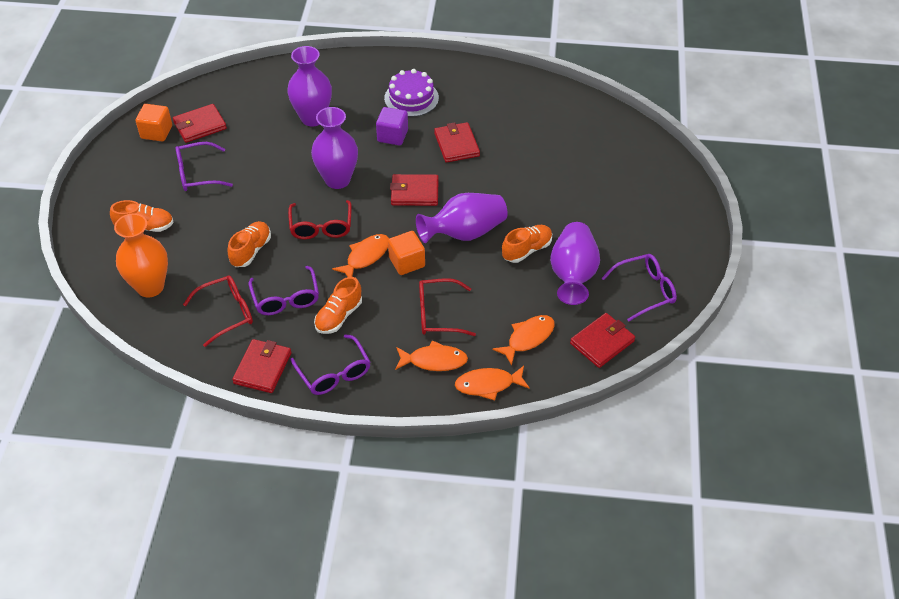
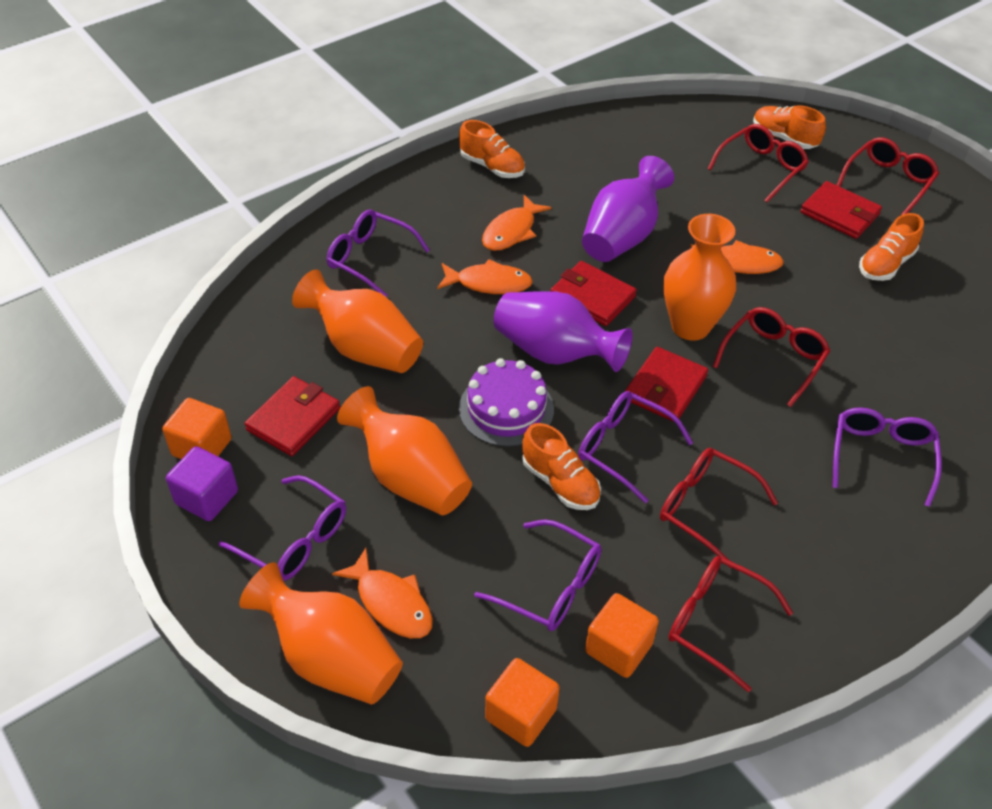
orange cube: [136,104,172,141] [388,231,425,275] = 2 -> [162,398,232,459] [485,658,560,747] [585,593,659,678] = 3
orange vase: [114,213,168,297] = 1 -> [239,562,403,704] [292,269,423,373] [337,386,472,515] [663,214,736,341] = 4
purple glasses: [176,142,233,191] [249,266,319,315] [291,334,370,395] [602,254,677,322] = 4 -> [218,475,346,581] [327,210,430,297] [474,519,601,631] [578,391,693,503] [833,407,942,507] = 5
purple vase: [287,46,332,127] [311,107,358,189] [416,193,507,243] [550,222,600,305] = 4 -> [494,291,633,372] [582,156,674,262] = 2
red glasses: [183,275,253,347] [288,200,352,239] [419,278,476,336] = 3 -> [660,448,778,568] [668,556,793,692] [708,124,809,203] [713,307,830,407] [837,137,939,215] = 5
red wallet: [173,104,227,143] [232,339,291,393] [390,174,439,206] [434,122,480,163] [570,313,635,368] = 5 -> [245,376,340,456] [550,261,637,326] [624,347,708,422] [800,181,882,239] = 4

